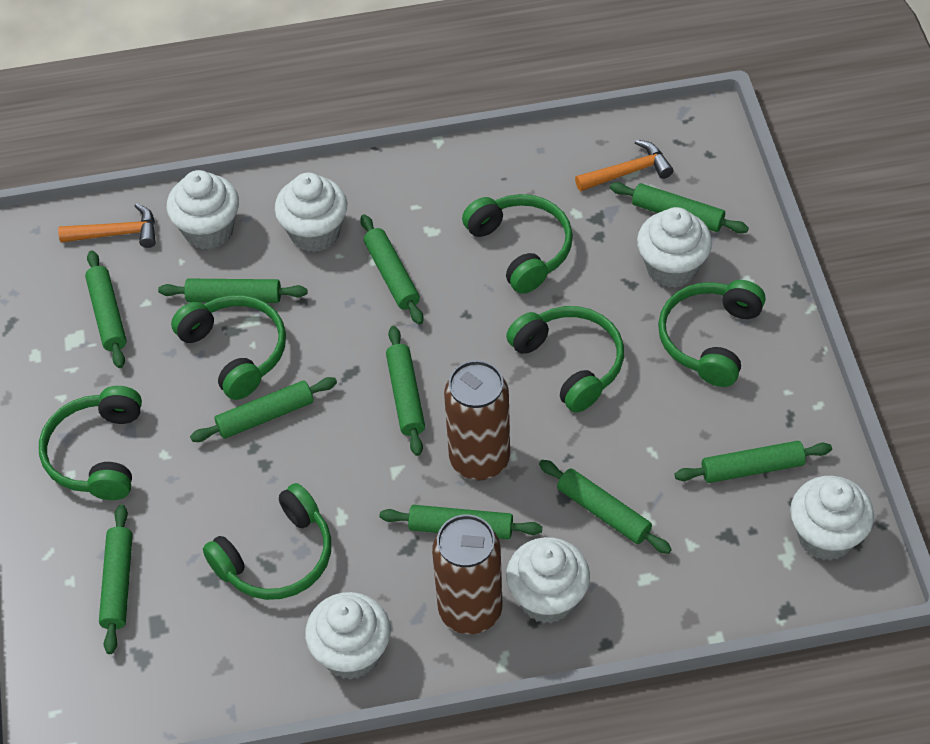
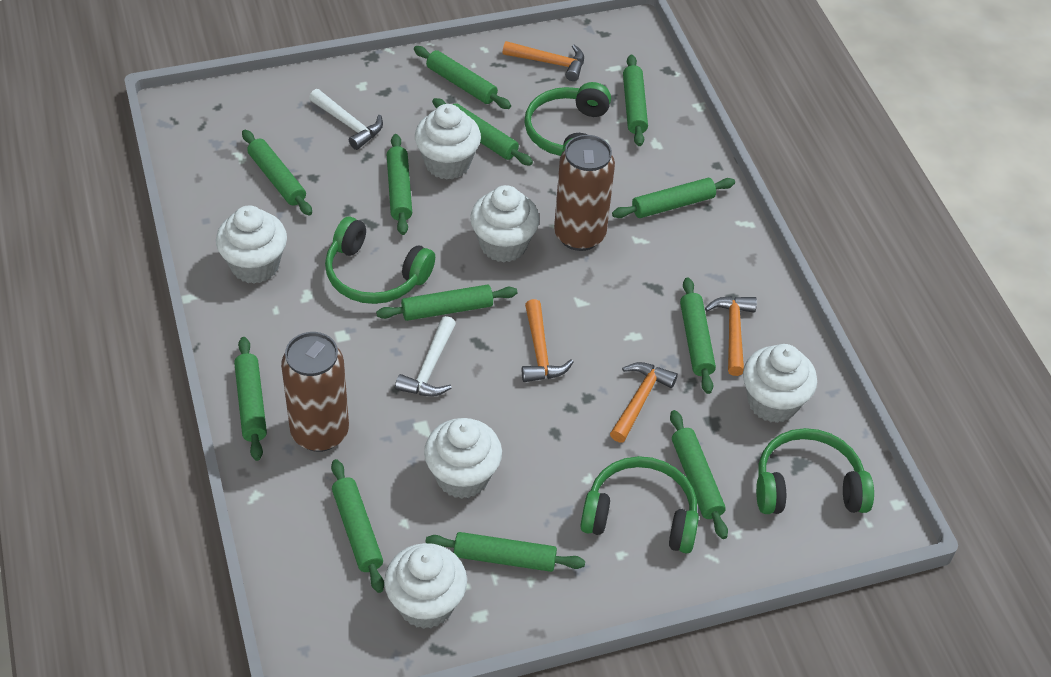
green headphones: [39,386,142,500] [171,295,286,400] [203,483,331,600] [462,194,573,294] [506,306,624,413] [658,280,765,387] = 6 -> [325,216,435,304] [525,82,611,156] [580,456,699,554] [756,428,874,514] = 4
green rolling pin: [85,251,127,368] [99,505,133,654] [158,279,307,303] [190,377,337,442] [360,214,424,325] [380,505,542,539] [386,326,425,456] [539,460,672,554] [610,182,749,234] [675,441,832,483] = 10 -> [234,337,267,461] [242,130,312,216] [331,459,384,593] [376,284,517,321] [387,134,412,235] [414,46,511,109] [425,532,585,572] [432,98,533,166] [612,178,735,218] [623,55,648,146] [670,410,728,539] [680,277,716,394] = 12
orange hammer: [58,203,156,248] [575,140,673,191] = 2 -> [503,41,584,81] [522,299,574,382] [610,362,678,442] [705,296,757,376] = 4
white hammer: none = 0 -> [309,89,383,150] [395,316,456,397] = 2

